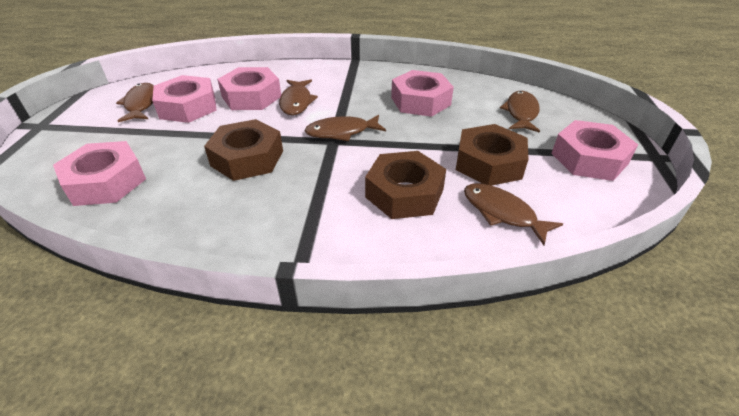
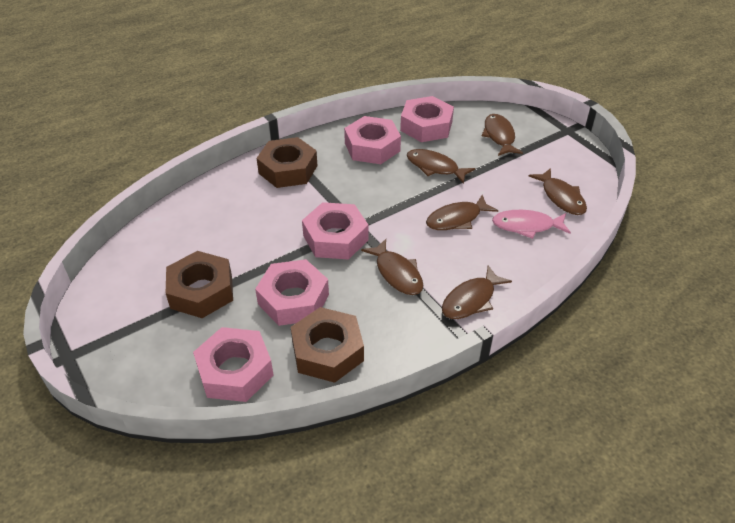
brown fish: [116,83,154,122] [279,80,318,115] [305,115,386,141] [464,183,563,245] [500,91,540,133] = 5 -> [361,239,423,295] [407,149,475,184] [426,195,498,230] [442,265,512,319] [482,114,523,156] [529,168,587,215] = 6
pink fish: none = 0 -> [492,210,571,239] = 1

